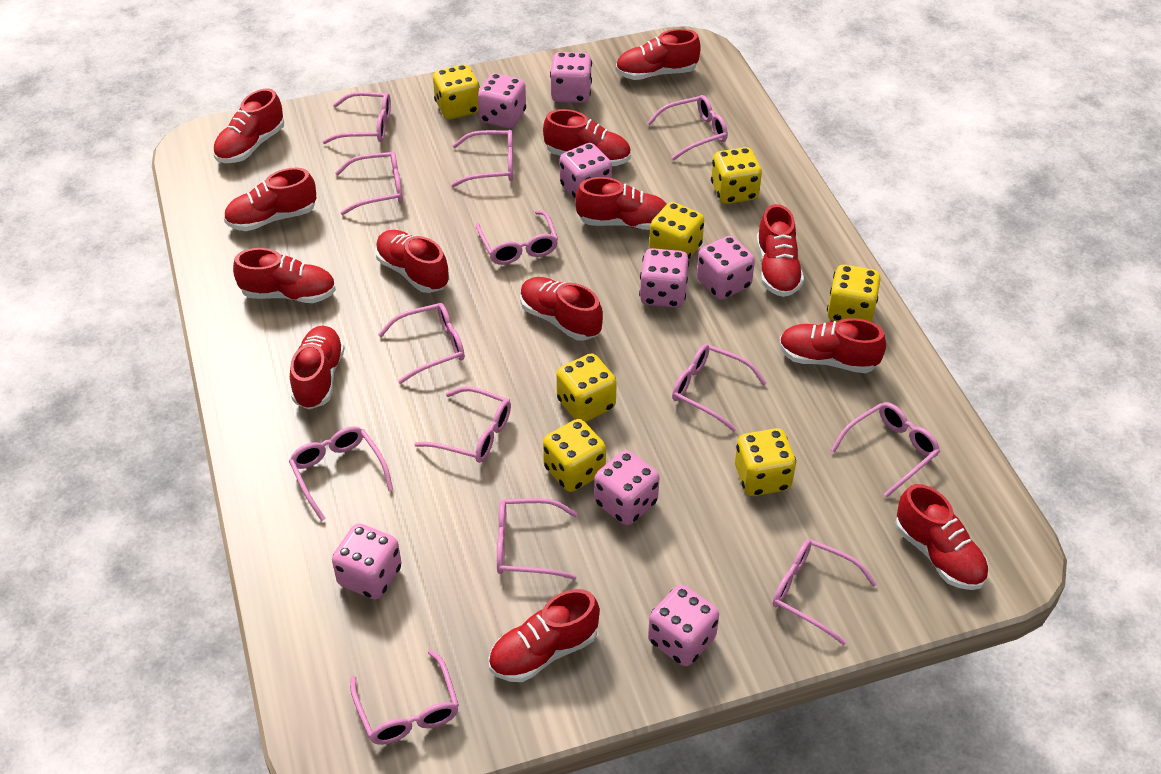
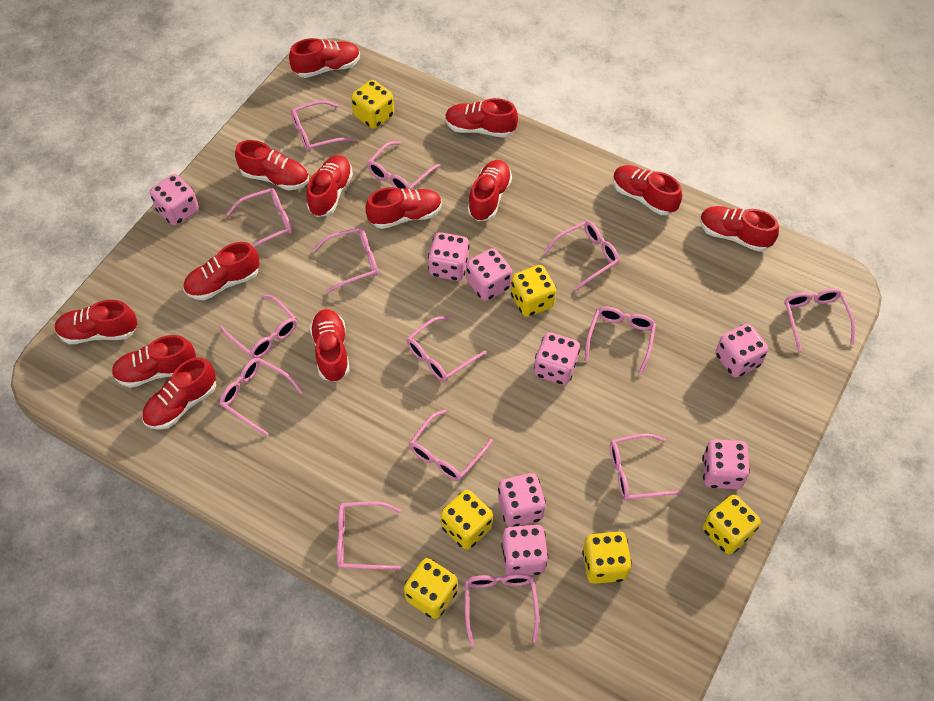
pink glasses: [289,426,393,521] [323,92,391,144] [335,151,403,215] [350,649,459,745] [378,303,465,384] [414,387,511,463] [451,130,513,187] [476,210,558,265] [497,498,577,579] [647,95,728,160] [672,344,767,432] [773,539,877,645] [831,402,940,497] = 13 -> [220,295,297,359] [220,358,303,436] [227,188,292,247] [291,100,355,152] [313,227,378,293] [337,501,402,570] [367,141,440,189] [407,316,486,382] [409,409,493,481] [465,574,539,646] [544,221,619,291] [585,307,656,375] [610,434,682,501] [784,288,855,352] = 14
yellow dice: [433,64,480,119] [543,419,606,492] [556,354,617,422] [649,202,704,259] [711,147,762,204] [735,428,796,496] [827,265,881,322] = 7 -> [351,80,394,129] [404,558,458,619] [440,490,493,550] [511,265,556,317] [582,531,632,584] [703,495,761,554] = 6

